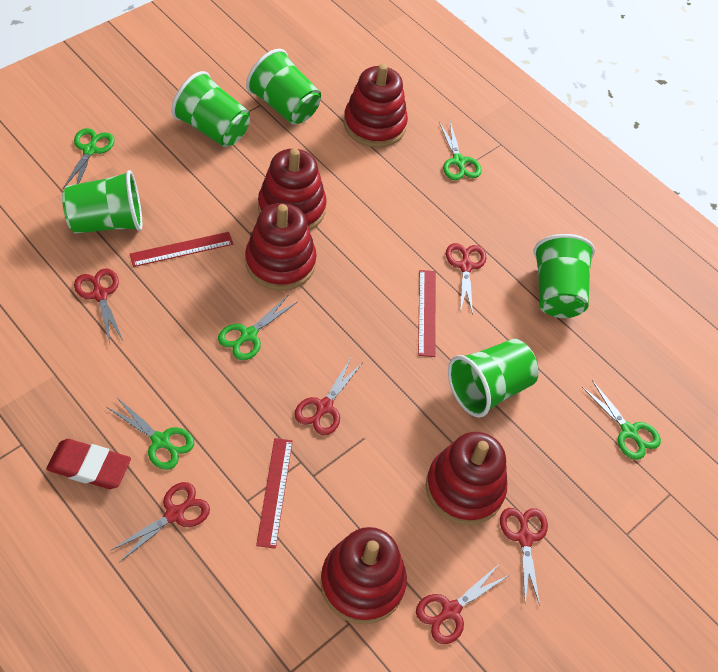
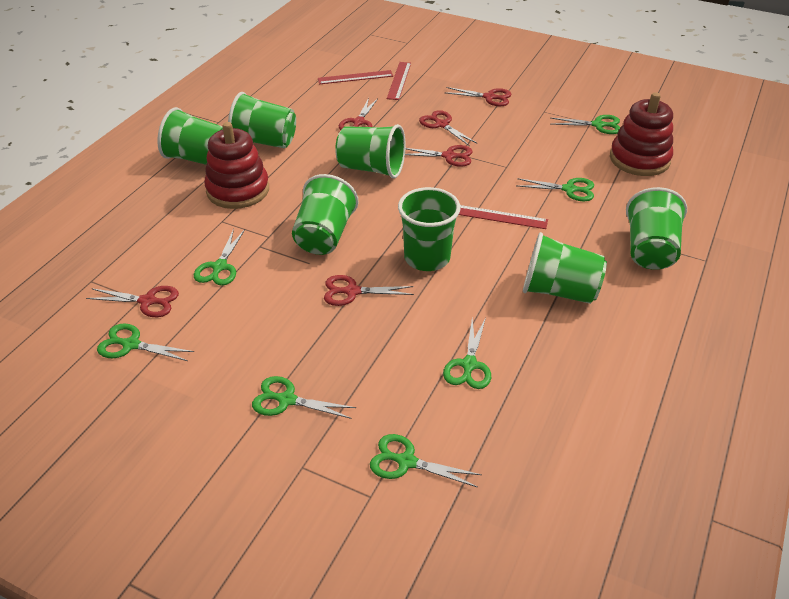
green cup: [62,170,142,234] [172,71,250,147] [246,49,321,125] [448,339,539,417] [534,234,595,318] = 5 -> [157,107,223,165] [228,92,296,148] [292,174,358,255] [335,124,406,178] [398,187,461,271] [523,232,607,304] [626,187,687,270] = 7
green scissors: [63,128,115,189] [107,398,194,470] [218,295,297,360] [439,121,482,180] [582,380,661,460] = 5 -> [97,323,194,361] [194,229,245,286] [252,376,356,419] [370,434,482,488] [443,318,491,389] [516,178,594,201] [551,115,620,134] = 7
red eraser: [46,439,131,489] = 1 -> none = 0
red stacking toy: [245,203,317,291] [258,148,327,231] [320,527,407,624] [344,64,408,148] [426,432,507,525] = 5 -> [204,122,269,209] [610,92,673,176] = 2

